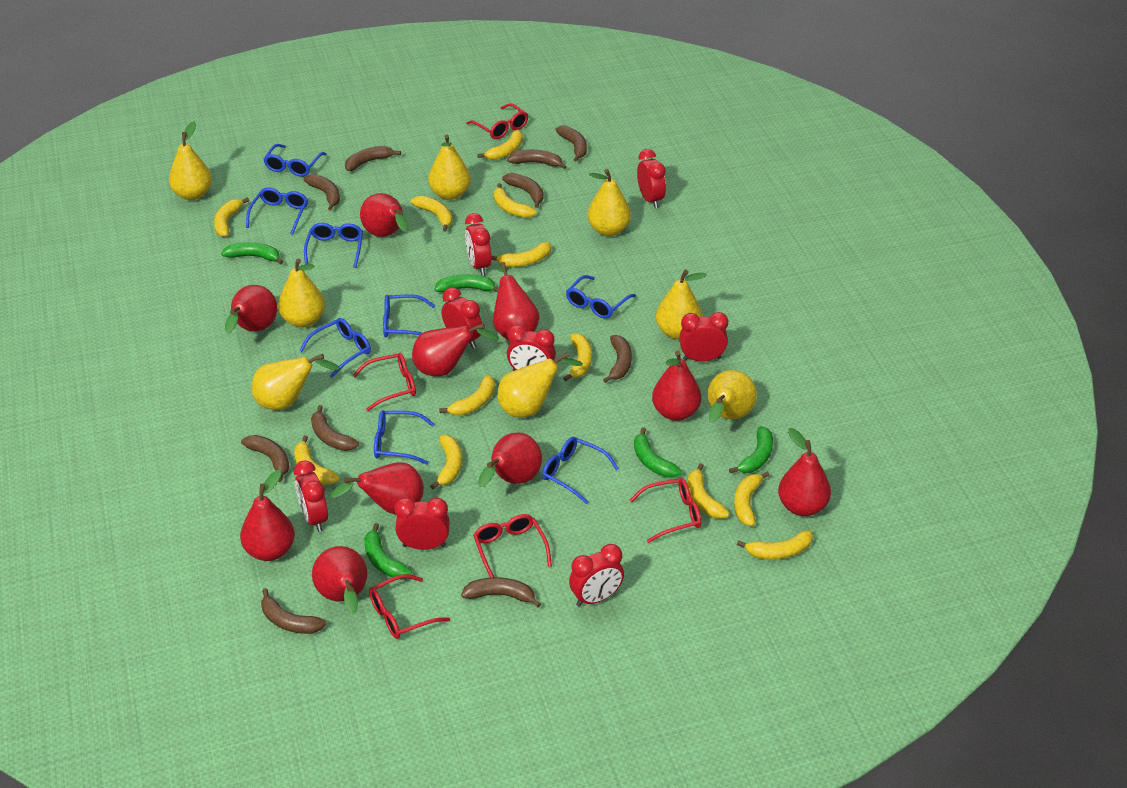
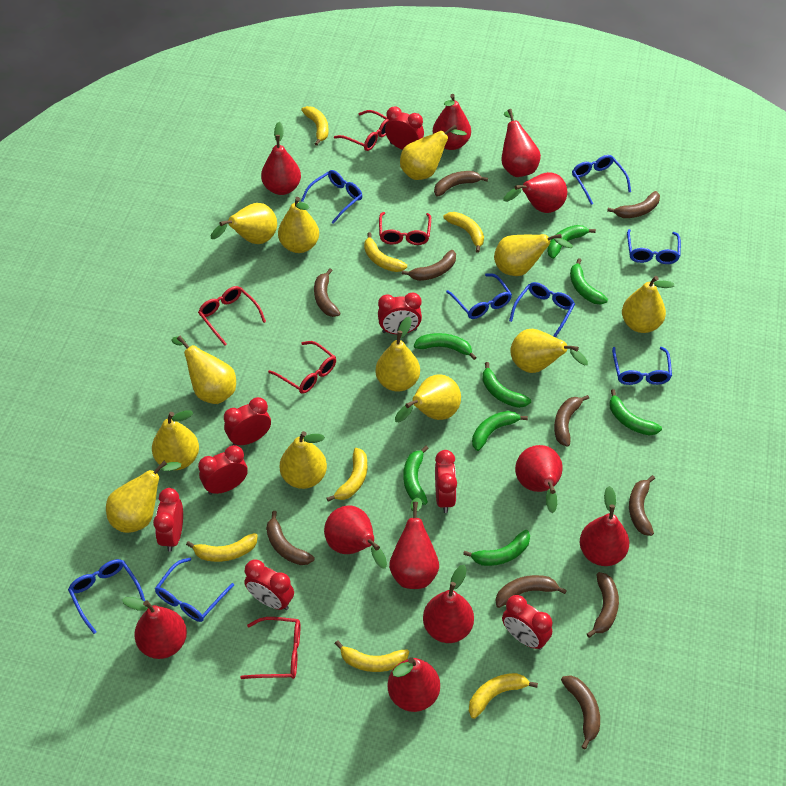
green banana: [221,242,283,264] [364,523,412,578] [435,274,499,293] [634,427,682,477] [729,426,773,473] = 5 -> [403,446,429,505] [414,333,477,360] [463,530,530,566] [472,411,528,451] [482,362,531,408] [547,225,596,259] [570,258,608,304] [609,389,662,436] = 8
red pear: [225,285,277,334] [240,470,295,561] [312,546,367,615] [330,462,424,514] [360,193,408,237] [412,323,499,376] [478,432,542,487] [493,262,540,340] [652,351,701,421] [778,428,831,516] = 10 -> [122,597,187,659] [261,122,301,195] [324,505,387,569] [388,657,440,712] [389,498,439,589] [423,565,474,643] [433,94,471,150] [501,109,541,177] [504,172,567,213] [515,445,563,513] [580,486,629,566] = 11
yellow banana: [214,197,249,237] [294,435,340,485] [411,196,452,232] [430,435,462,489] [439,375,495,416] [477,130,523,160] [491,242,551,267] [493,183,537,218] [563,333,592,381] [688,463,730,519] [734,471,769,526] [737,530,813,560] = 12 -> [186,533,258,562] [301,106,328,146] [326,448,367,502] [335,640,409,672] [364,232,407,272] [443,212,484,253] [469,673,538,719] = 7
yellow pear: [169,121,212,200] [251,354,340,410] [278,259,325,328] [428,135,471,200] [497,352,583,418] [587,169,631,236] [656,270,707,339] [707,370,757,423] = 8 -> [106,461,181,533] [152,410,199,470] [172,336,236,404] [211,203,277,244] [278,197,319,253] [280,431,327,489] [376,317,420,392] [395,374,461,423] [400,125,467,180] [494,234,573,276] [511,329,588,373] [622,276,674,333] = 12

